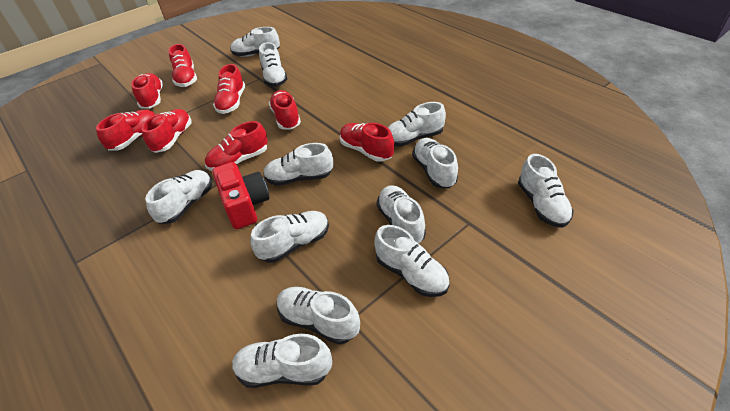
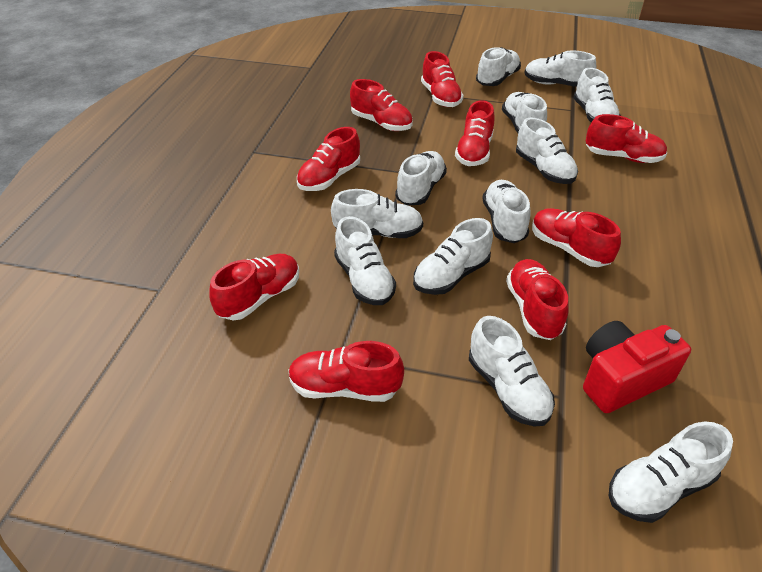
red shoe: [96,109,155,151] [131,73,163,109] [141,109,191,153] [168,44,197,87] [205,121,268,171] [213,64,245,114] [269,90,301,129] [340,123,394,162] = 8 -> [209,254,299,320] [288,341,404,402] [297,127,360,191] [350,79,413,131] [421,51,464,107] [455,100,494,166] [506,259,568,340] [532,208,621,267] [586,114,667,163] = 9

